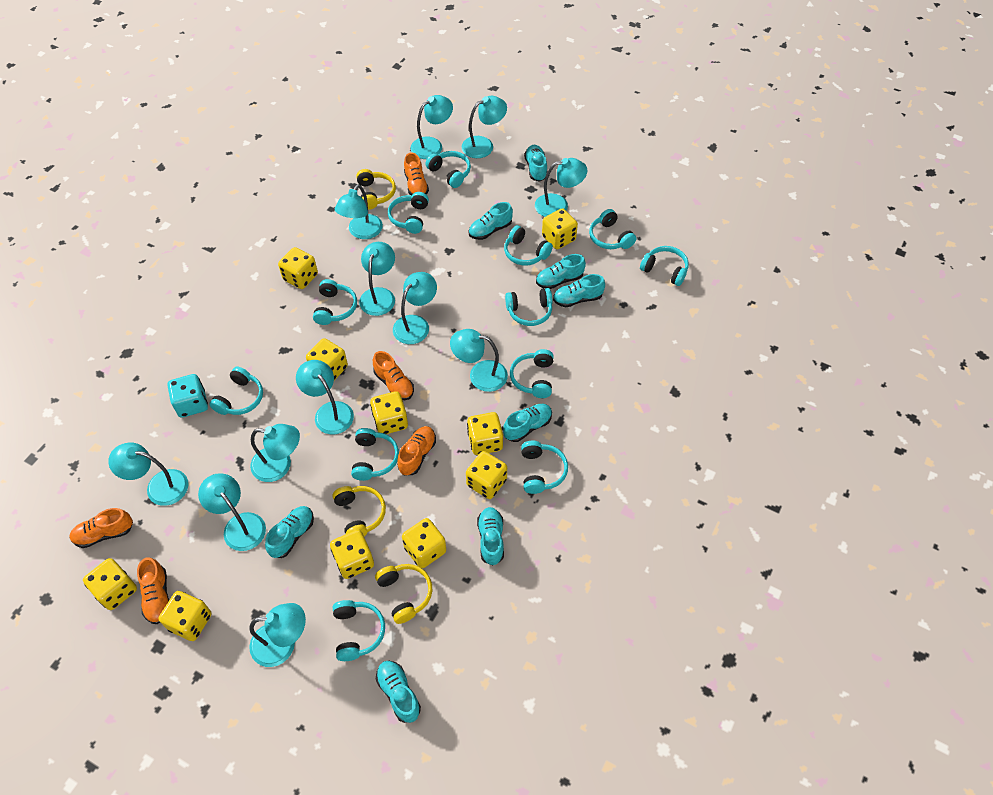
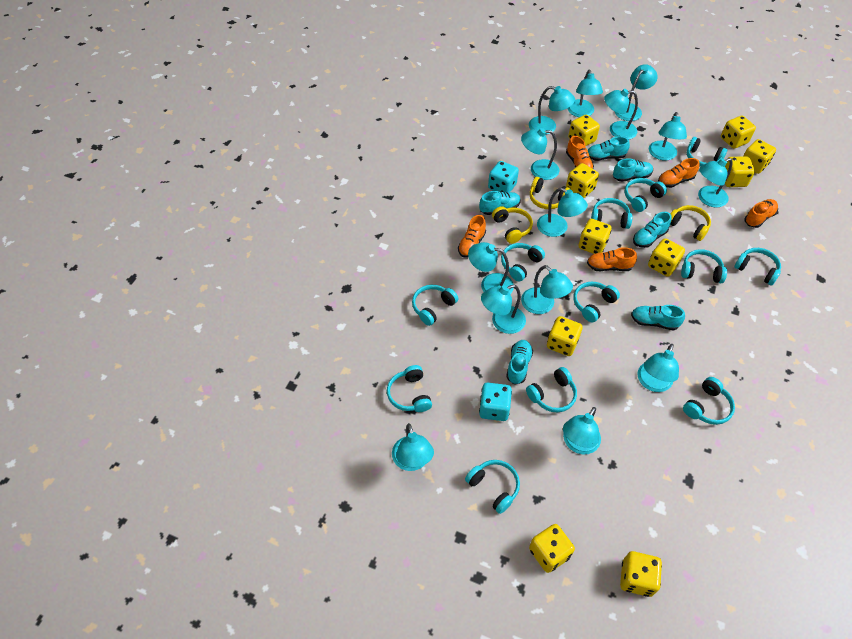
turquoise dice: [167,374,208,418] = 1 -> [479,382,512,421] [488,161,519,193] = 2
turquoise lamp: [108,442,189,506] [198,473,266,551] [249,603,306,667] [250,424,300,482] [296,360,354,434] [335,184,383,239] [359,242,395,316] [393,272,437,344] [411,95,453,159] [450,329,508,392] [461,96,507,158] [535,158,587,217] = 12 -> [392,423,434,471] [468,242,514,294] [481,285,526,334] [521,128,559,180] [521,265,573,314] [529,86,575,135] [537,188,588,237] [563,407,601,454] [567,70,603,117] [604,89,638,140] [615,64,658,121] [637,344,679,392] [649,112,687,161] [698,158,732,207] = 14
turquoise shoe: [265,506,314,558] [376,661,421,723] [468,202,513,240] [477,507,504,565] [503,404,552,442] [524,145,547,182] [536,254,586,289] [553,274,605,307] = 8 -> [479,191,521,215] [506,340,533,384] [588,137,630,161] [613,158,653,182] [631,305,685,330] [633,212,672,248] = 6

